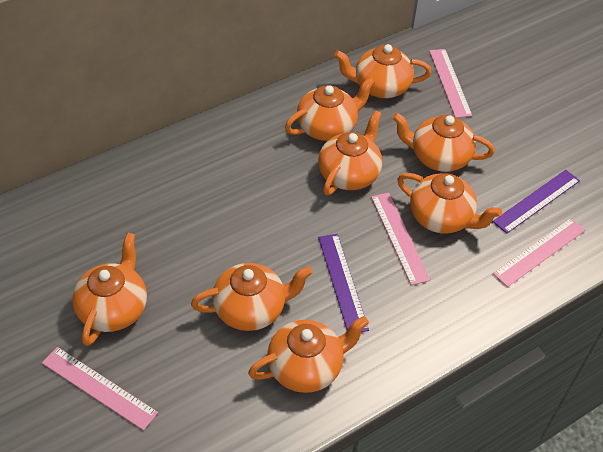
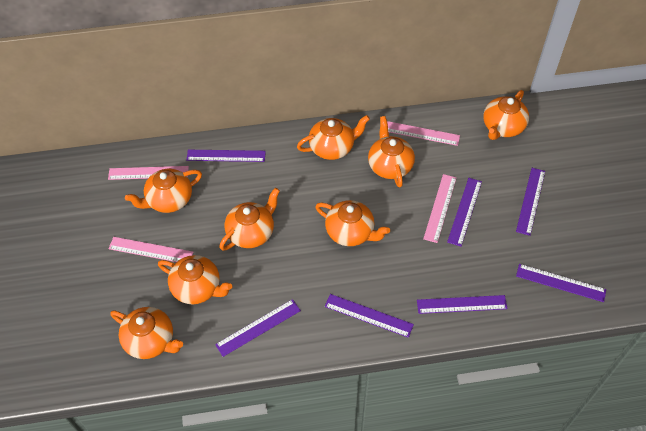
purple ruler: [318,234,369,332] [493,170,580,234] = 2 -> [186,150,266,162] [215,299,301,357] [325,294,414,338] [417,295,508,314] [447,178,482,247] [516,168,545,236] [516,264,606,302] = 7

